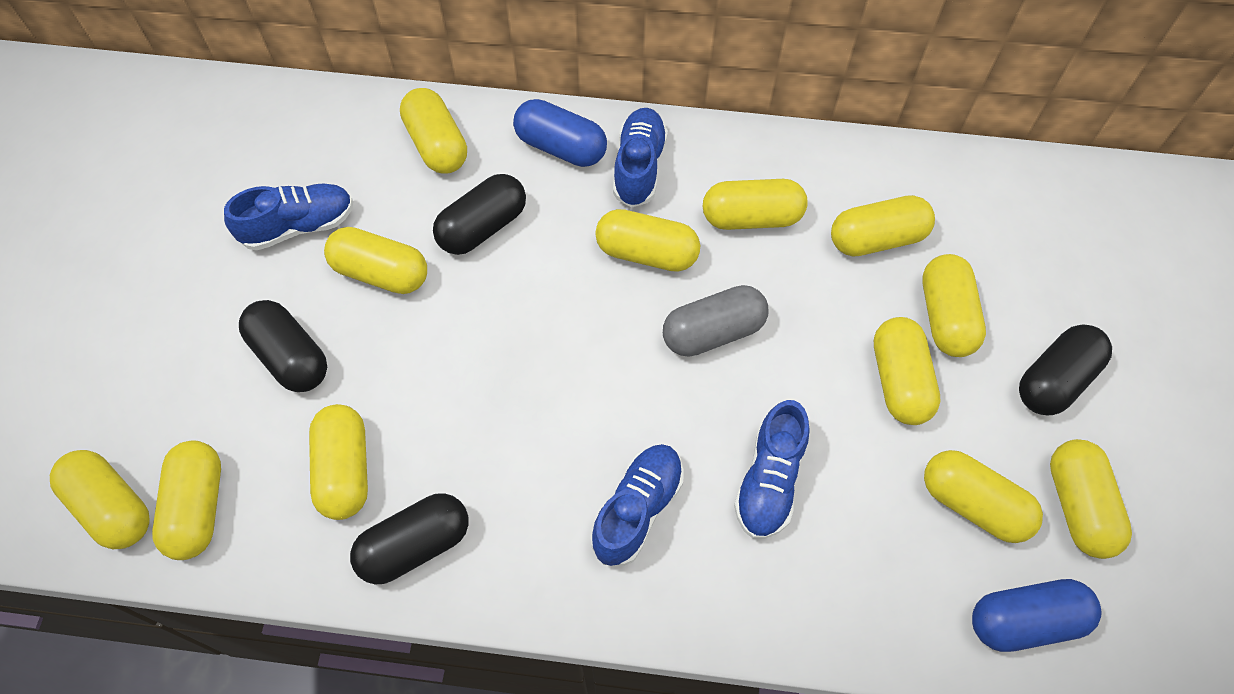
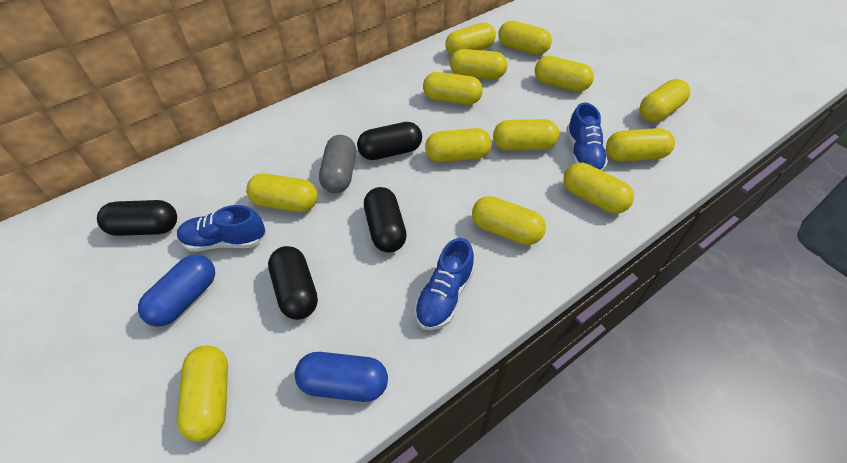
blue shoe: [224,183,353,251] [591,444,684,566] [613,108,668,208] [734,400,810,539] = 4 -> [177,205,266,251] [415,238,475,330] [566,102,608,171] = 3
yellow capsule: [50,450,150,549] [152,440,221,560] [309,404,368,520] [324,227,427,294] [400,88,467,174] [595,209,700,272] [703,179,808,230] [831,195,935,257] [874,317,941,425] [922,254,986,357] [924,450,1043,543] [1050,439,1132,559] = 12 -> [177,346,228,442] [246,174,318,212] [423,72,483,105] [425,128,492,162] [445,23,496,56] [450,49,507,79] [472,196,546,245] [493,119,559,151] [498,21,552,55] [535,56,594,92] [563,163,634,214] [606,128,675,162] [639,79,690,122] = 13

